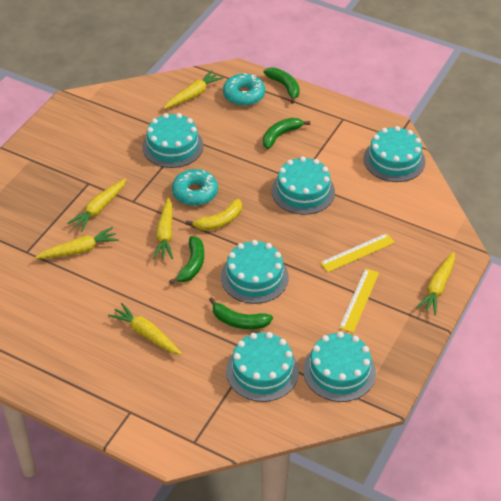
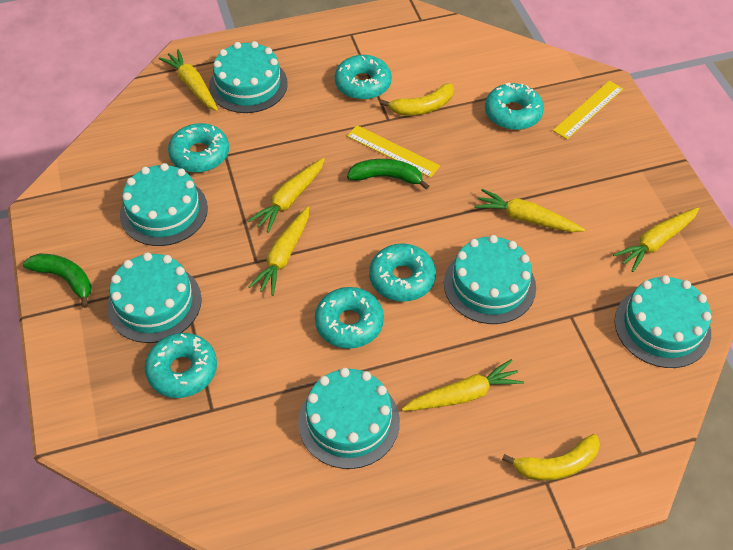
green banana: [169,236,204,284] [209,297,273,329] [263,67,300,103] [263,118,310,149] = 4 -> [23,254,92,308] [347,159,429,190] = 2
turquoise donut: [172,169,218,206] [223,73,265,106] = 2 -> [145,333,217,398] [168,123,229,173] [315,287,384,349] [335,55,392,100] [369,243,436,302] [485,83,544,130] = 6
yellow banana: [186,199,242,231] = 1 -> [380,83,454,116] [502,434,600,481] = 2

